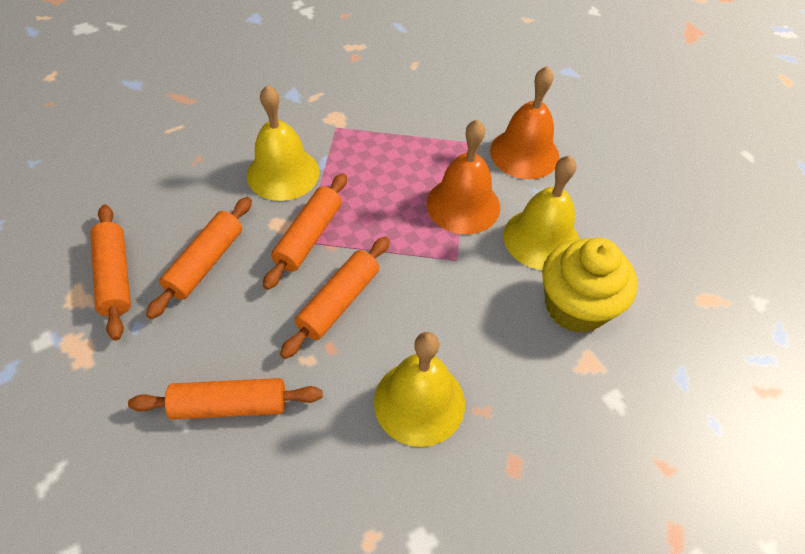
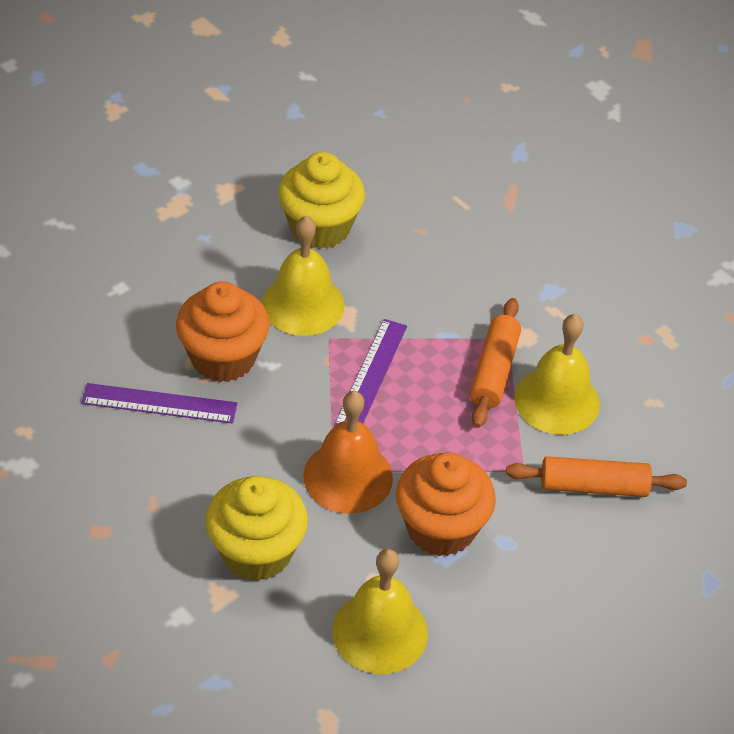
orange bell: [427,119,500,234] [490,66,559,179] = 2 -> [303,391,393,514] = 1
orange cupcake: none = 0 -> [176,281,269,382] [396,452,496,556] = 2
orange rolling pin: [90,204,131,341] [128,378,323,420] [146,197,252,319] [263,173,347,290] [280,237,390,359] = 5 -> [470,298,521,428] [506,456,687,497] = 2
purple ruler: none = 0 -> [81,383,237,423] [334,319,407,426] = 2
yellow cupcake: [542,238,638,333] = 1 -> [206,476,308,581] [278,152,365,249] = 2

